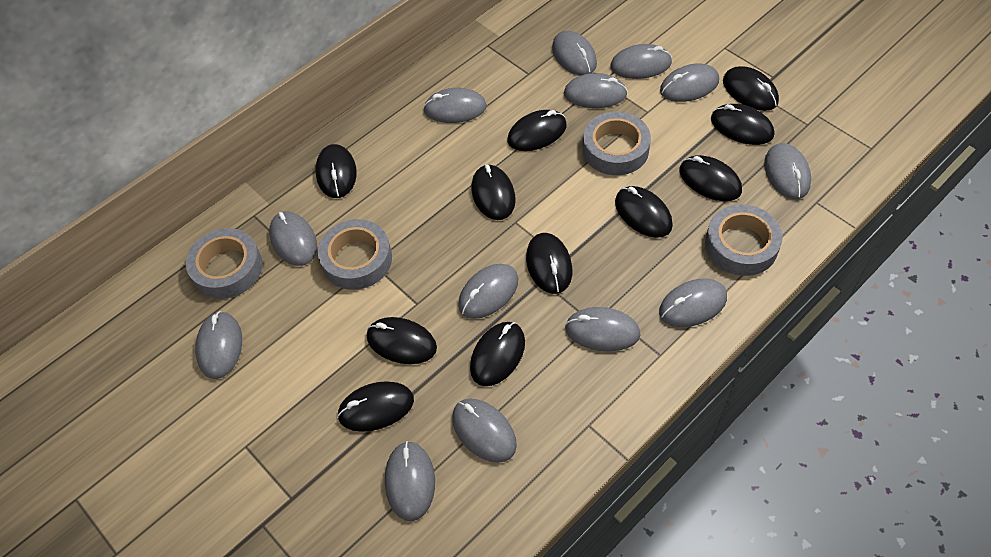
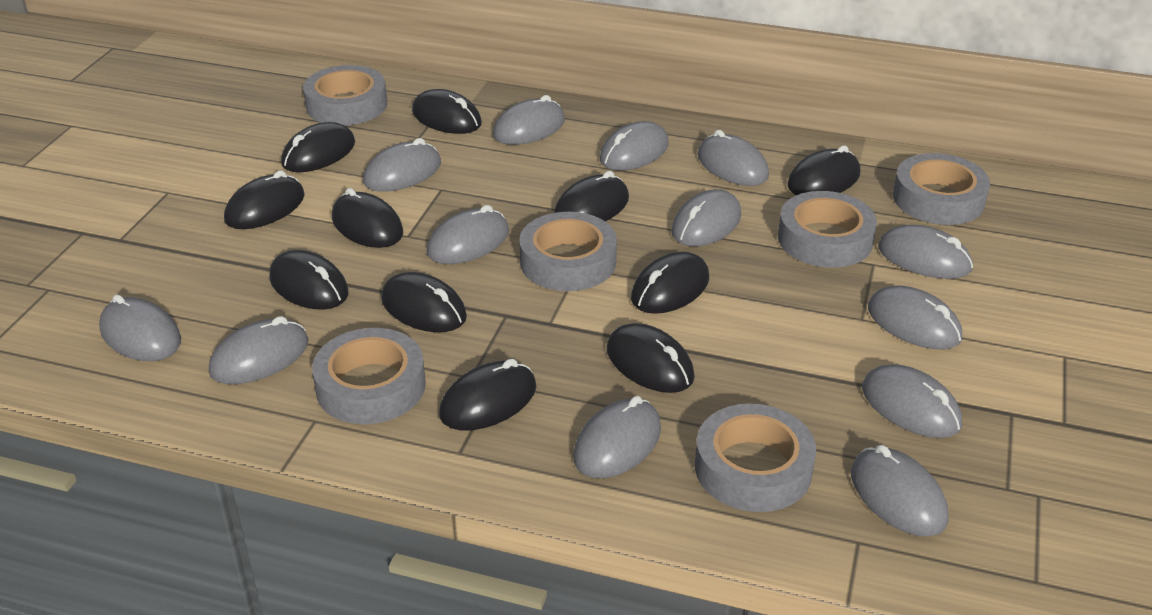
grey tape: [186,228,263,299] [318,219,392,290] [583,112,651,175] [705,204,783,276] = 4 -> [303,65,387,125] [312,328,426,424] [519,212,617,291] [695,404,816,512] [778,191,877,268] [893,153,990,225] = 6

